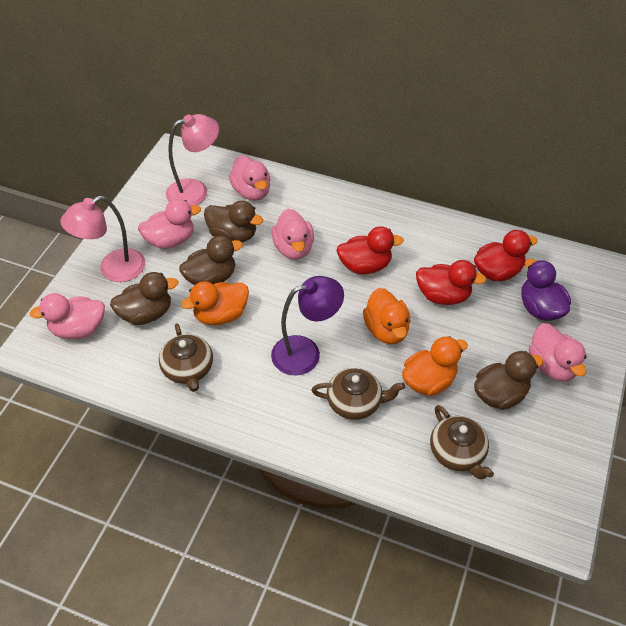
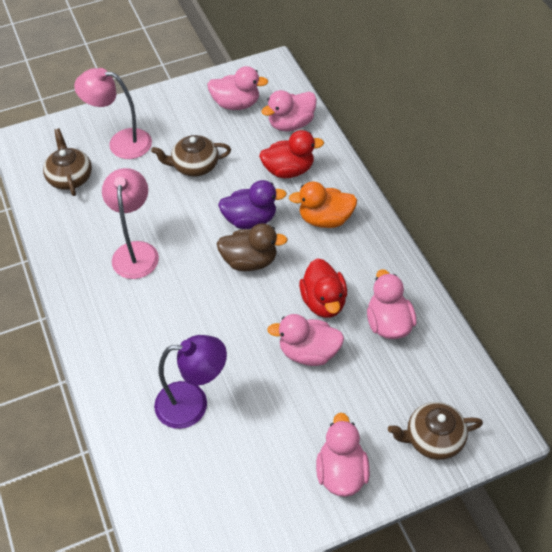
brown duck: [110,272,179,325] [179,236,243,285] [204,201,263,242] [474,351,543,410] = 4 -> [217,223,288,271] = 1
orange duck: [181,281,249,325] [363,288,411,344] [402,336,468,396] = 3 -> [289,181,357,228] = 1
red duck: [336,226,404,274] [416,260,486,305] [474,230,537,281] = 3 -> [259,130,324,178] [299,258,347,318] = 2

